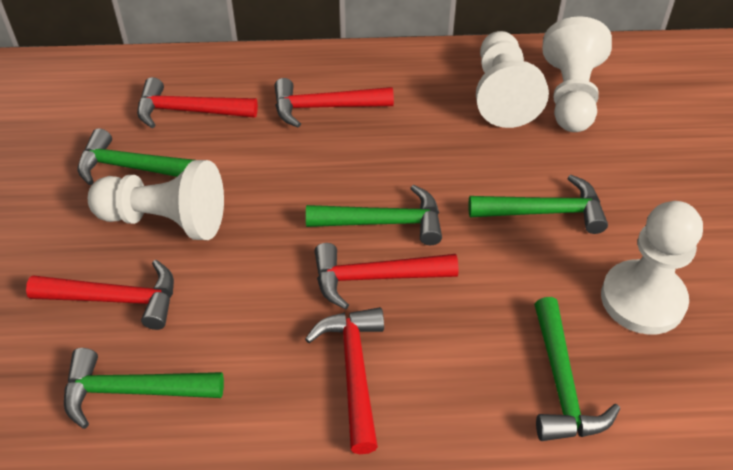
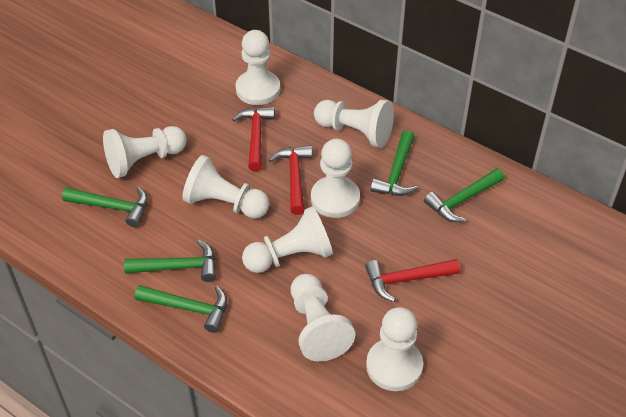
red hammer: [26,260,174,330] [137,77,258,128] [274,78,394,128] [305,307,384,454] [314,243,459,309] = 5 -> [232,107,275,171] [269,145,312,215] [365,259,460,302] = 3
white pawn: [88,160,224,240] [476,31,549,128] [542,16,612,132] [601,201,703,335] = 4 -> [103,126,187,178] [182,155,269,219] [236,30,280,105] [242,206,333,273] [291,274,355,362] [311,139,360,218] [314,100,394,148] [366,307,423,391] = 8

